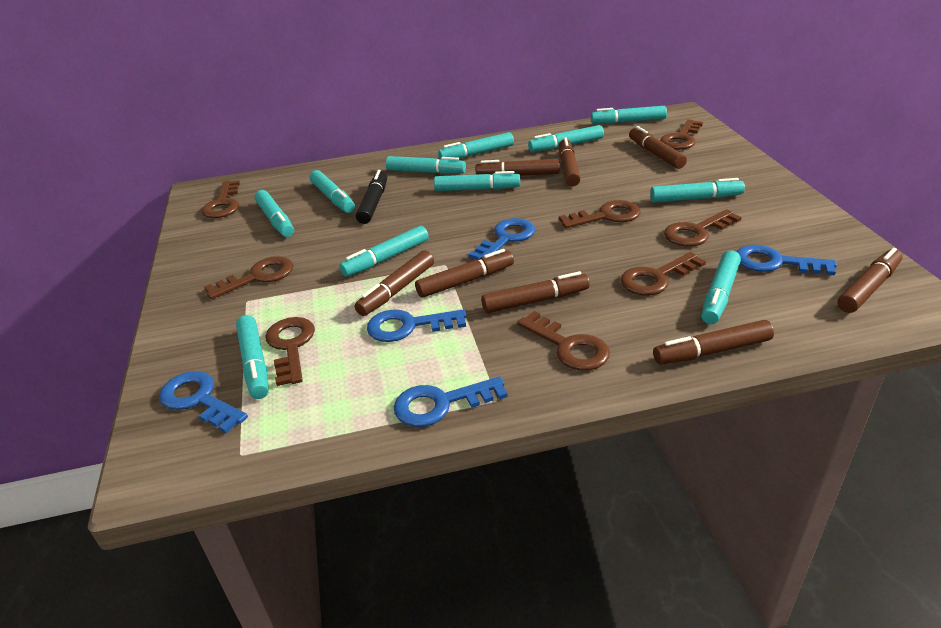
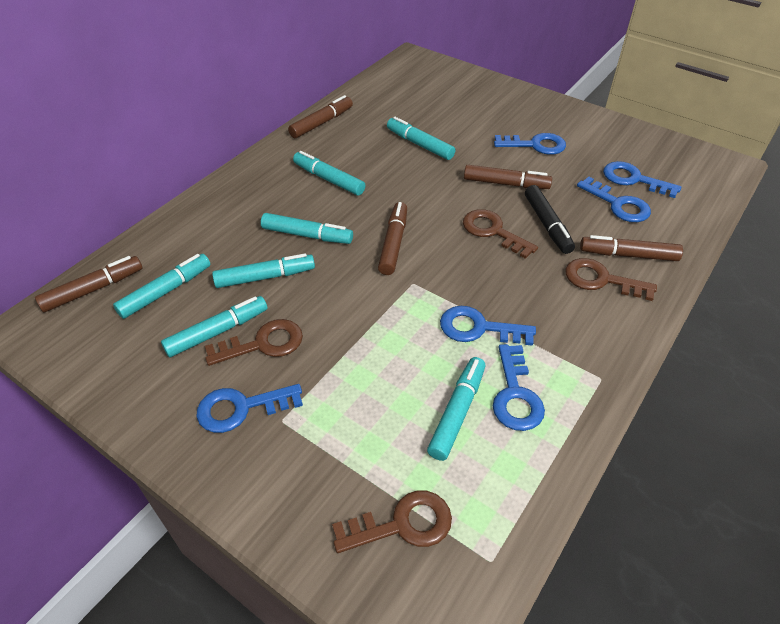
blue key: [159,371,248,433] [367,309,466,342] [394,376,508,427] [468,218,535,260] [736,245,837,275] = 5 -> [197,384,303,433] [440,306,536,346] [493,344,545,431] [494,133,566,155] [577,177,651,222] [603,161,682,198] = 6
brown key: [201,180,240,218] [204,256,293,299] [265,317,315,386] [517,311,610,371] [559,200,640,228] [620,252,706,295] [660,120,703,150] [664,209,742,247] = 8 -> [205,319,303,366] [332,490,452,553] [463,209,538,259] [565,258,657,301] = 4
brown marker: [354,250,434,316] [415,249,514,298] [475,159,560,176] [481,271,590,313] [559,138,580,186] [629,126,687,169] [653,320,774,365] [837,248,903,313] = 8 -> [35,256,142,312] [288,95,353,138] [378,202,407,275] [464,165,552,189] [580,235,683,261] = 5
turquoise marker: [236,315,269,399] [254,190,294,237] [310,170,355,213] [339,225,429,277] [386,156,466,174] [434,171,520,191] [438,132,514,159] [528,125,604,152] [591,106,667,124] [650,178,745,203] [701,250,741,324] = 11 -> [113,254,211,319] [161,296,268,358] [212,253,315,288] [261,213,353,244] [293,151,365,195] [387,117,455,160] [427,357,485,461] = 7

